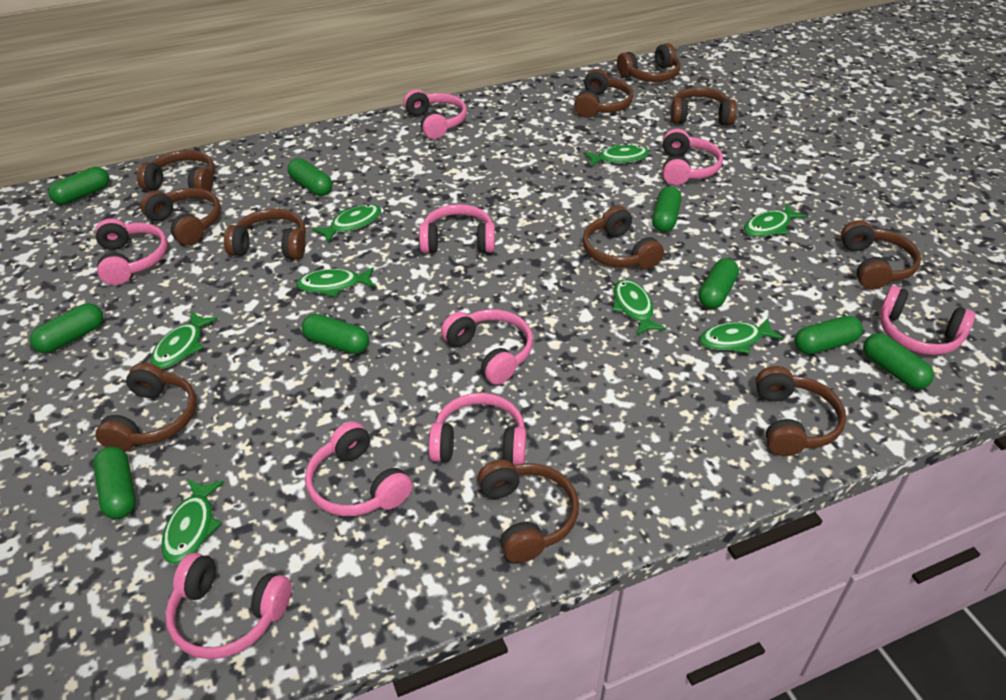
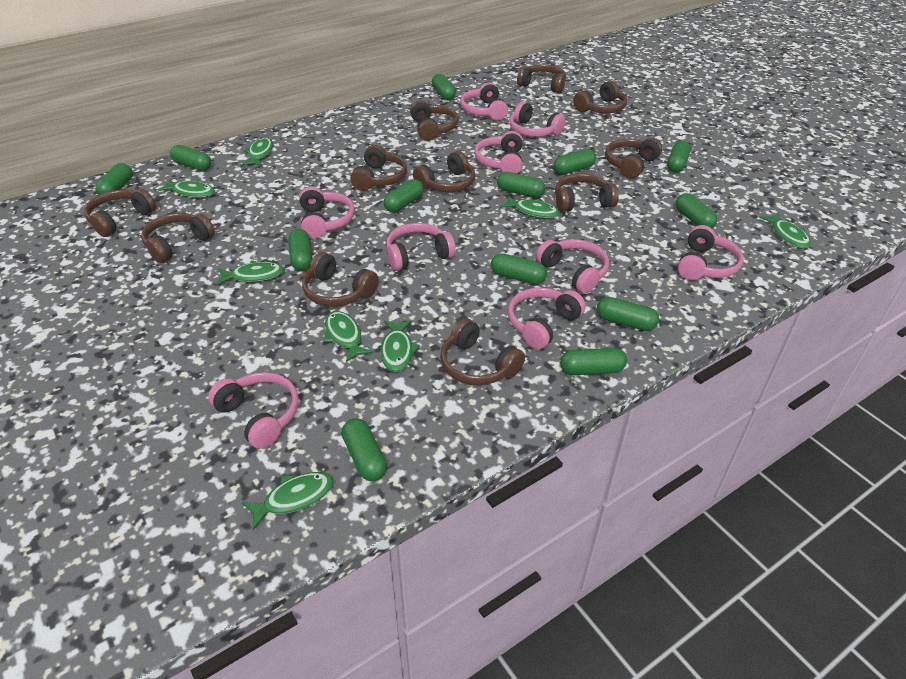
green capsule: [30,303,103,353] [48,167,109,205] [93,447,136,519] [287,158,332,196] [301,314,369,354] [652,186,681,232] [699,258,739,309] [795,315,863,354] [863,333,934,389] = 9 -> [96,163,133,195] [170,145,211,171] [288,229,313,271] [342,418,387,481] [384,179,424,212] [432,74,456,100] [491,253,547,284] [497,172,546,198] [554,149,596,175] [560,348,627,375] [597,297,659,331] [667,140,691,172] [676,193,717,228] = 13

